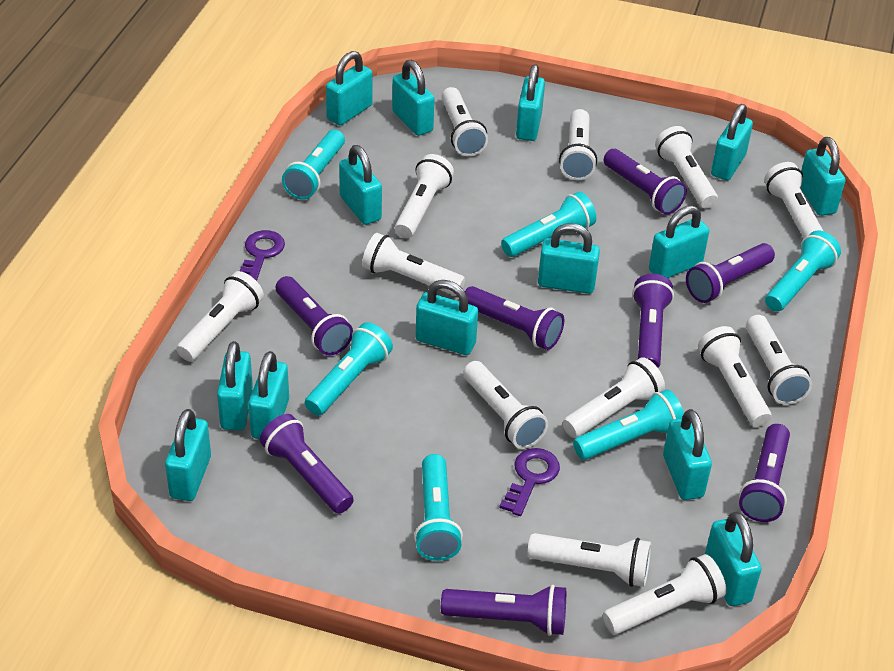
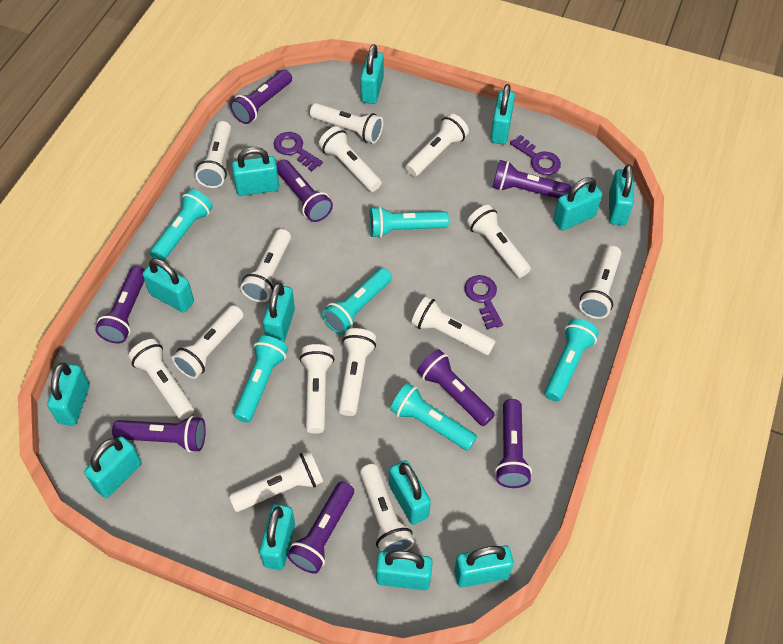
purple key: [240,230,285,281] [499,448,560,516] = 2 -> [273,132,323,171] [464,275,503,329] [510,135,561,175] = 3
turquoise padlock: [165,409,211,501] [217,341,253,430] [248,351,289,439] [326,51,373,126] [339,145,382,225] [392,60,435,136] [416,280,478,355] [516,64,545,141] [538,223,600,294] [649,205,709,278] [663,409,712,500] [705,512,762,606] [711,104,753,181] [801,137,845,216] = 14 -> [47,363,90,426] [84,436,141,498] [143,258,194,313] [232,147,279,196] [259,504,295,570] [263,283,295,343] [360,44,384,104] [376,551,433,590] [389,460,431,525] [454,545,514,588] [490,84,515,144] [553,177,602,231] [609,164,634,225] = 13
white flashlight: [176,271,264,361] [362,233,465,296] [395,154,454,238] [441,87,488,156] [463,361,548,449] [528,533,651,587] [559,109,597,180] [563,357,665,438] [603,554,726,635] [655,126,718,208] [698,326,772,427] [746,315,812,405] [764,162,823,239] = 13 -> [129,339,194,420] [172,305,243,379] [195,121,231,188] [229,451,323,512] [240,229,291,302] [300,344,334,434] [310,103,383,144] [319,126,382,192] [338,328,376,416] [360,464,414,552] [406,113,469,177] [411,296,496,355] [467,205,531,278] [579,246,621,319] = 14

